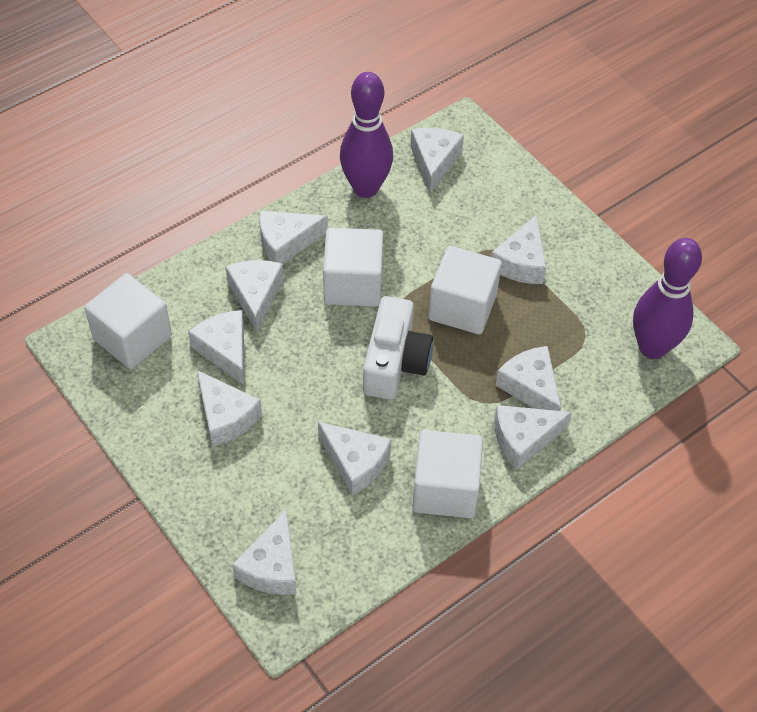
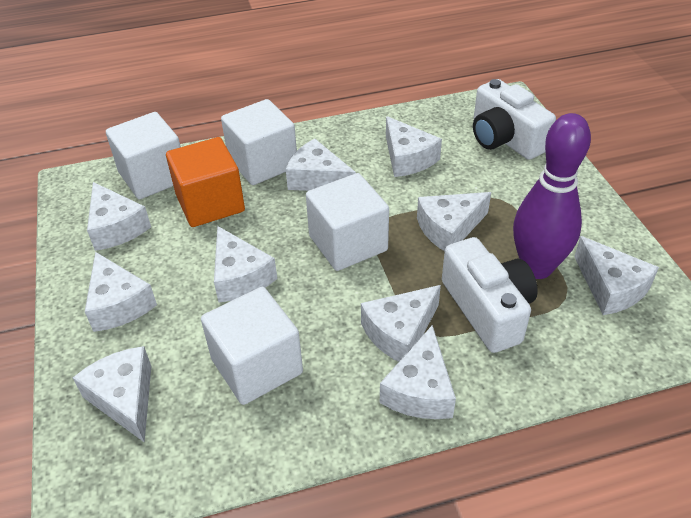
orange cube: none = 0 -> [166,137,245,227] = 1
purple bowling pin: [340,72,393,198] [633,238,702,359] = 2 -> [513,113,591,279] = 1
white camera: [363,296,433,400] = 1 -> [442,237,538,353] [473,79,556,160] = 2

